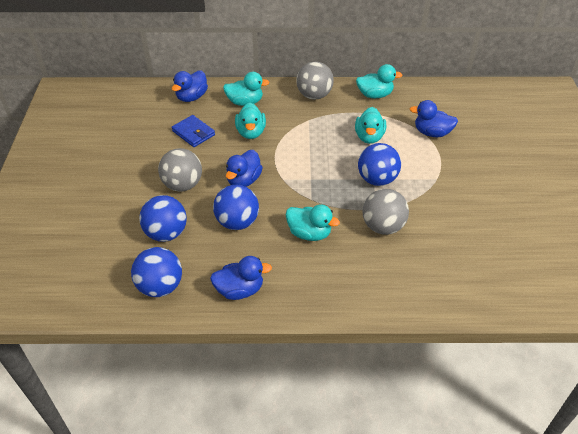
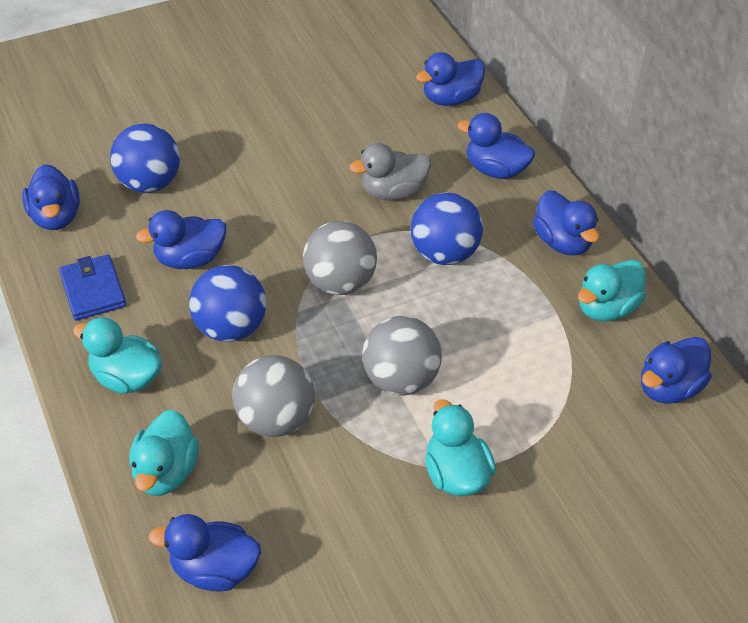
blue ball: [131,247,182,297] [139,195,187,242] [213,184,259,230] [358,143,401,186] = 4 -> [110,123,180,193] [189,265,266,342] [411,193,483,265] = 3
blue duck: [172,70,208,102] [210,256,272,300] [226,150,263,187] [410,100,458,137] = 4 -> [22,164,80,230] [136,210,226,269] [149,514,261,591] [416,52,485,106] [457,113,535,179] [533,190,599,256] [641,337,712,404] = 7
grey duck: none = 0 -> [349,143,431,200] = 1
turquoise duck: [223,72,270,106] [235,102,266,139] [286,205,340,241] [355,107,386,144] [356,64,402,98] = 5 -> [73,317,162,394] [129,410,199,496] [425,399,496,496] [578,259,646,321] = 4

